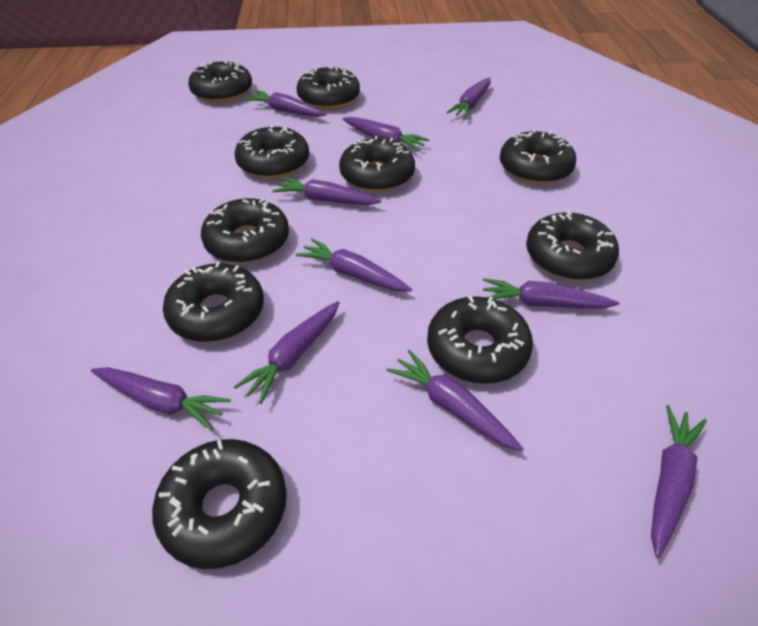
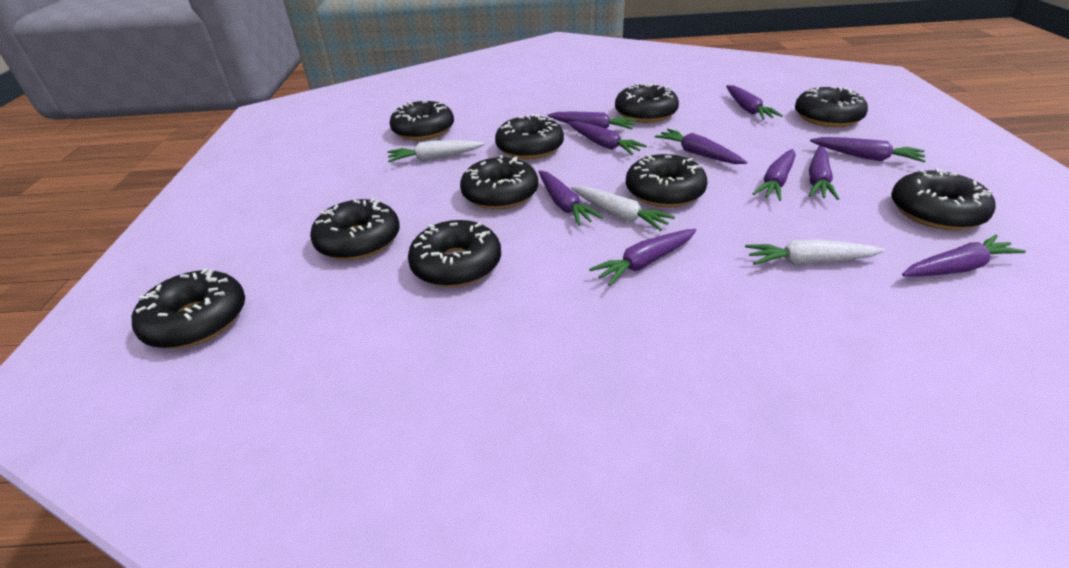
white carrot: none = 0 -> [388,140,484,162] [571,186,675,231] [745,239,885,265] = 3

